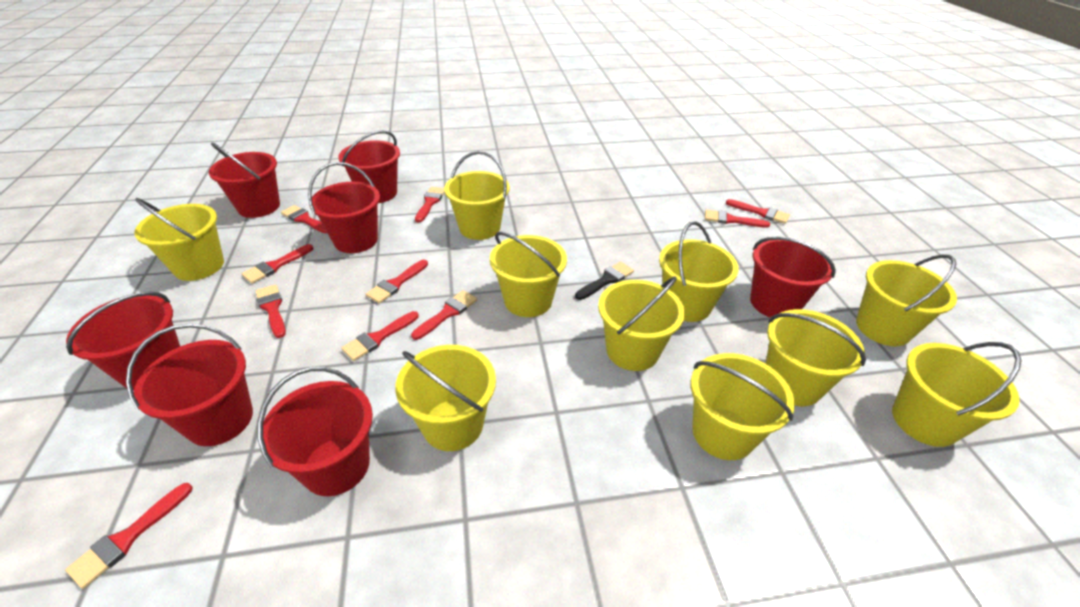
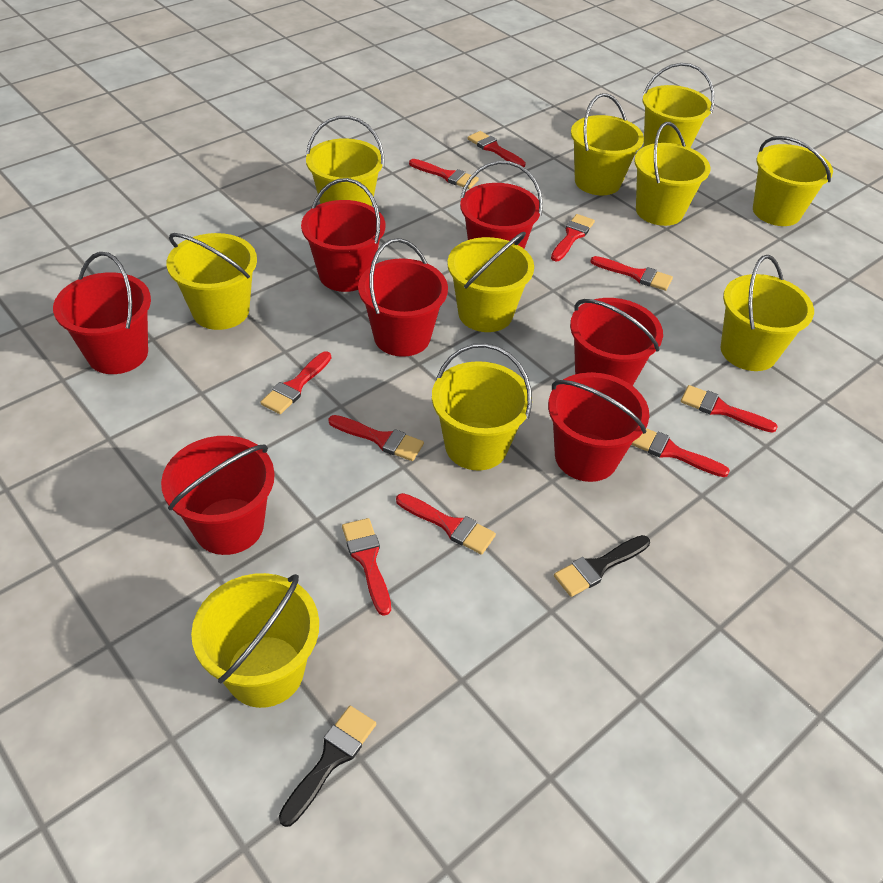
black brush: [575,261,634,300] = 1 -> [279,706,376,827] [554,535,650,597] = 2

